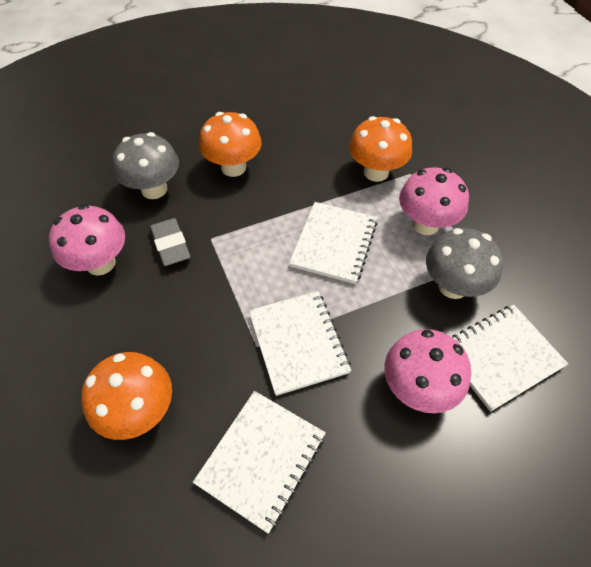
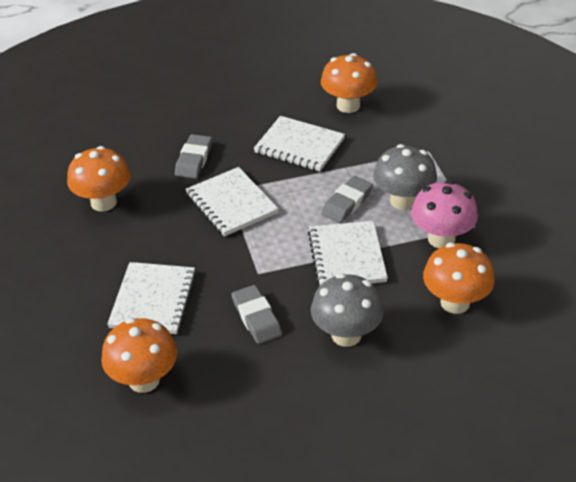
grey eraser: [150,218,190,266] = 1 -> [175,134,212,179] [232,285,282,344] [321,176,373,223] = 3
orange mushroom: [81,352,172,440] [199,112,262,177] [349,116,412,182] = 3 -> [67,146,131,212] [101,318,177,393] [321,53,377,113] [423,243,495,314] = 4
pink mushroom: [49,204,125,276] [384,329,471,413] [399,167,469,235] = 3 -> [411,180,478,248] = 1

